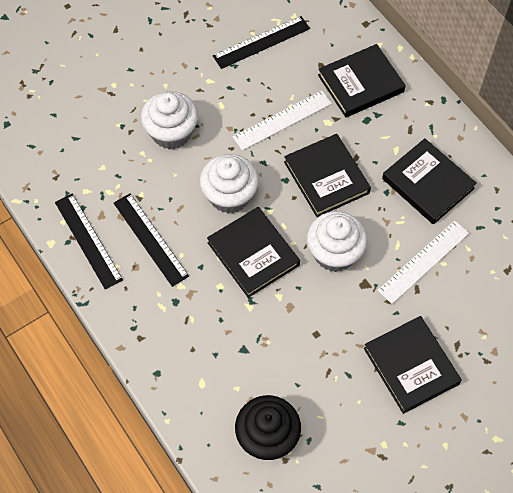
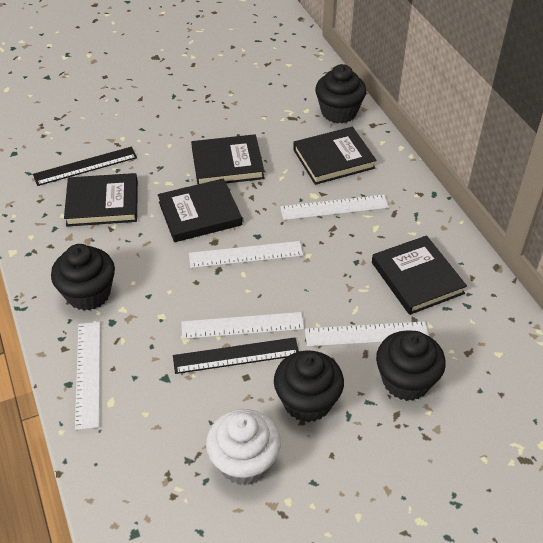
black cupcake: [235,395,301,460] = 1 -> [51,244,115,311] [274,350,344,422] [315,64,367,123] [376,330,446,401] = 4
black ruler: [55,194,123,290] [114,193,189,287] [213,16,310,69] = 3 -> [33,147,137,186] [173,337,299,374] = 2
white cupcake: [141,91,198,150] [200,154,259,214] [307,211,367,272] = 3 -> [206,409,281,485] = 1
white ruler: [233,90,332,151] [377,220,469,304] = 2 -> [75,322,100,430] [182,312,304,339] [189,241,303,268] [280,195,389,220] [305,321,429,347] = 5

